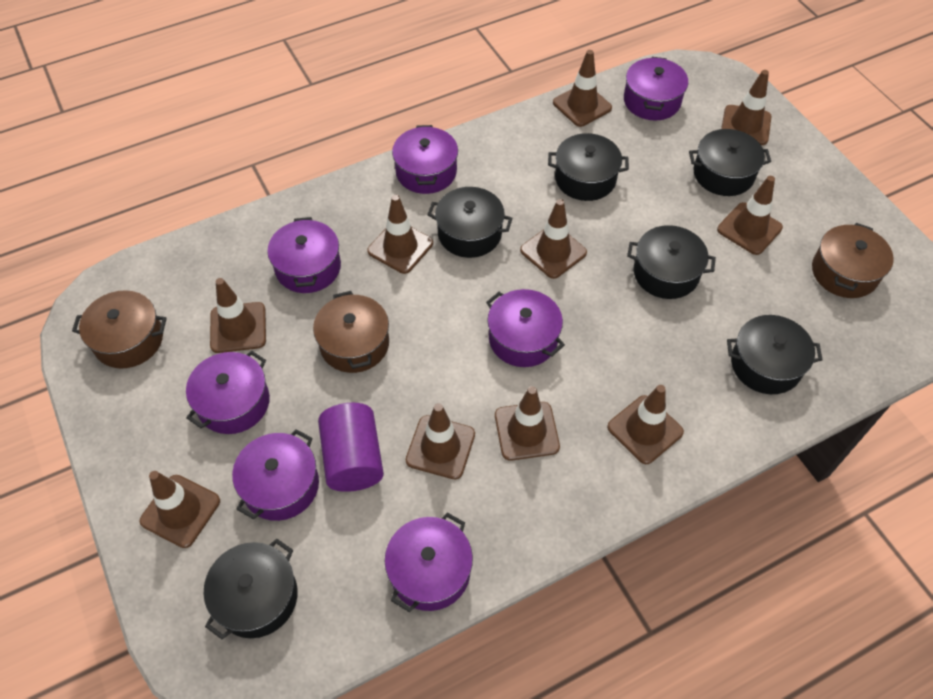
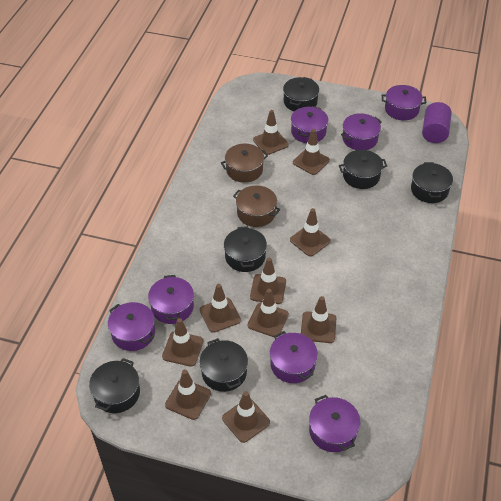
brown pot: [72,290,167,368] [313,291,389,373] [812,223,894,298] = 3 -> [221,144,268,183] [233,186,280,227] = 2

